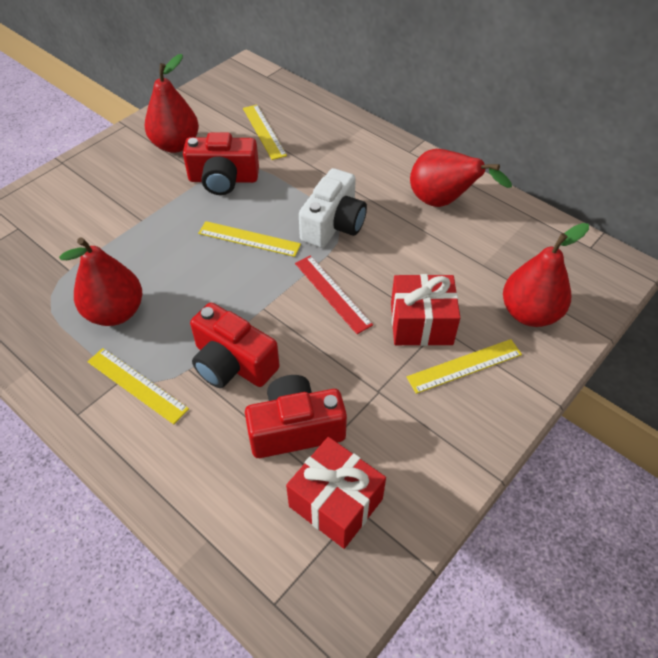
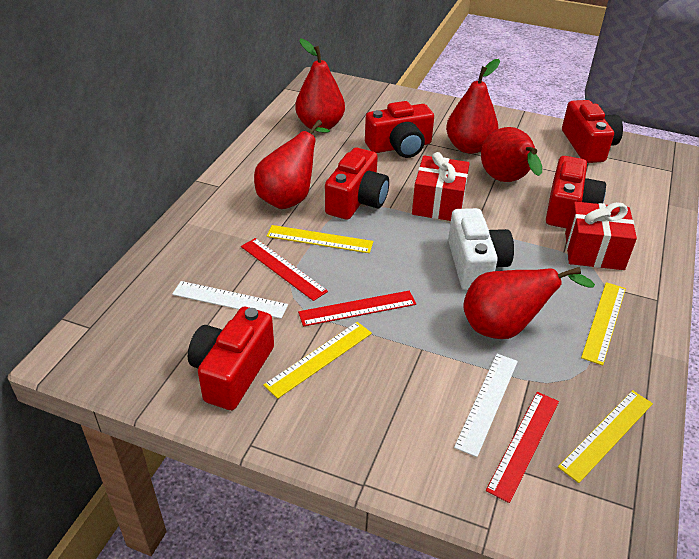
red camera: [183,132,259,195] [190,302,280,388] [245,375,347,458] = 3 -> [188,307,274,410] [325,148,389,220] [365,101,434,158] [546,156,606,228] [562,100,623,163] = 5
red pear: [59,238,142,326] [145,54,199,153] [410,149,512,207] [503,223,589,327] = 4 -> [254,120,330,209] [295,39,345,129] [446,59,500,154] [463,267,595,339] [481,127,542,182] = 5
red ruler: [295,255,373,334] = 1 -> [241,238,328,301] [298,291,416,327] [486,392,559,503] = 3
white ruler: none = 0 -> [172,281,288,319] [454,354,518,457] = 2

